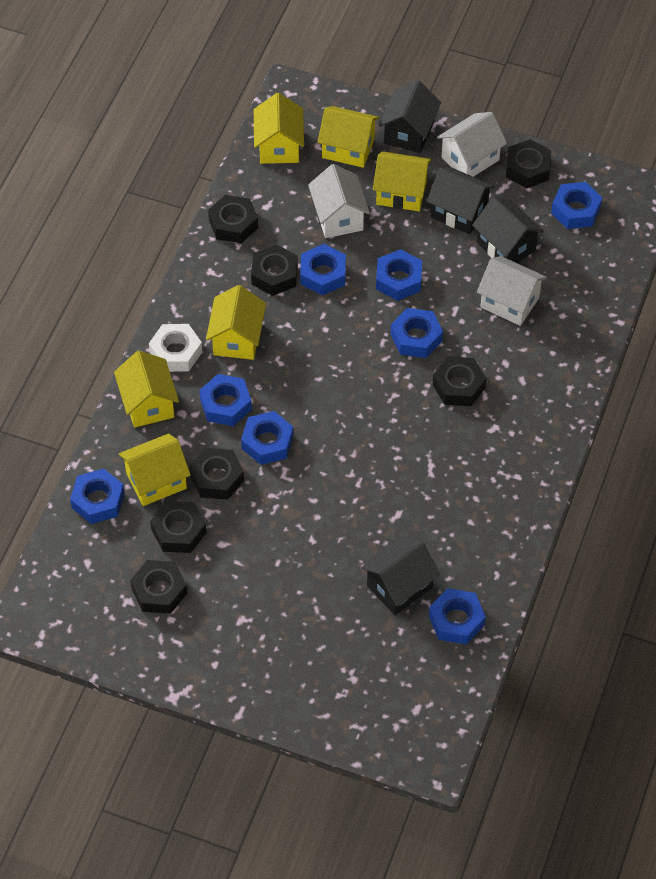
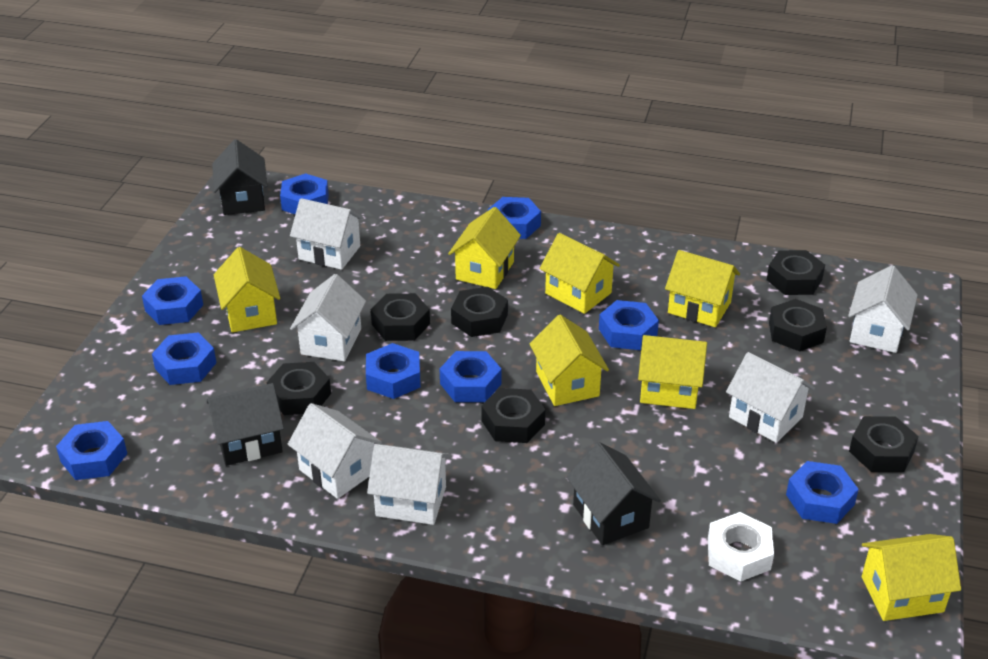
black house: [361,537,440,615] [379,80,441,153] [427,167,495,234] [472,197,544,263] = 4 -> [207,383,284,466] [212,139,267,215] [566,442,661,545] = 3
blue nut: [70,469,125,524] [199,374,252,426] [241,411,294,465] [300,244,346,295] [376,249,422,301] [391,308,443,358] [429,588,486,645] [551,182,602,229] = 8 -> [56,421,127,480] [142,276,203,325] [152,332,216,385] [280,173,329,214] [366,343,421,399] [440,351,502,402] [488,197,541,239] [599,300,659,350] [786,461,859,524] = 9
white house: [308,164,370,238] [437,112,507,177] [477,256,547,326] = 3 -> [288,403,382,499] [290,198,364,270] [290,274,366,361] [367,444,451,525] [726,352,815,443] [848,265,918,353] = 6
yellow house: [114,351,179,428] [119,434,191,506] [206,285,266,360] [254,93,304,164] [318,106,379,168] [373,151,432,211] = 6 -> [214,247,280,332] [448,207,521,289] [529,314,609,406] [540,233,620,314] [638,335,707,409] [665,250,740,327] [862,534,961,621] = 7

